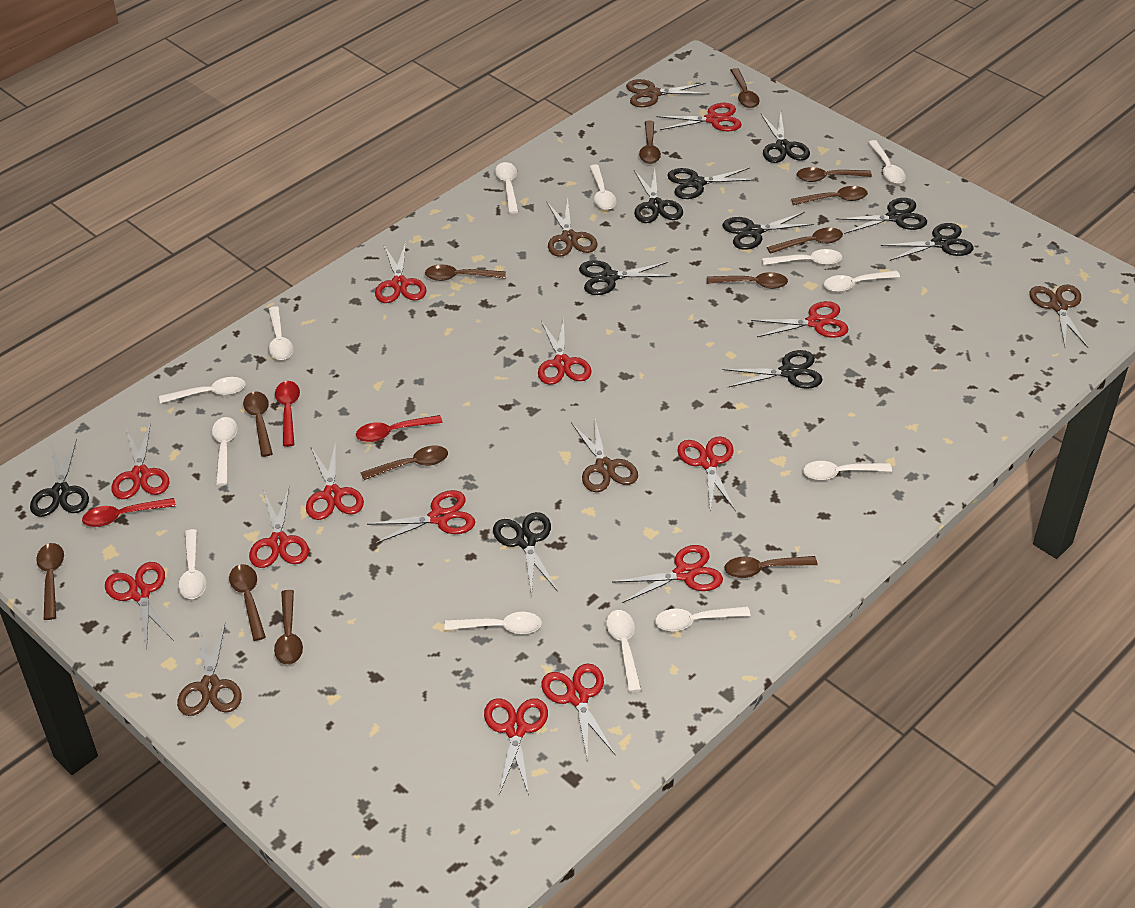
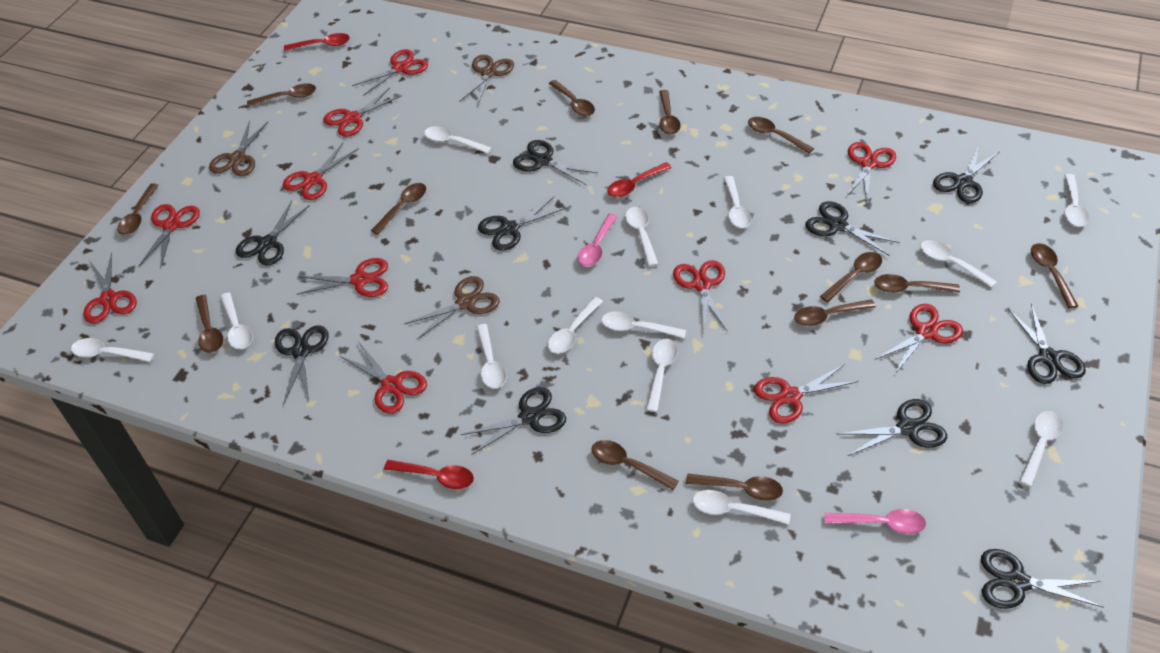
brown scissors: [177,624,242,716] [546,198,598,257] [571,419,638,492] [626,79,709,107] [1029,285,1088,348] = 5 -> [209,120,268,176] [405,276,500,339] [459,55,514,107] = 3
pink spoon: none = 0 -> [578,213,618,267] [824,509,926,534] = 2
red scissors: [105,562,174,649] [111,423,169,499] [249,488,309,568] [306,441,364,520] [367,490,475,544] [375,242,427,303] [484,698,548,795] [538,319,592,385] [541,663,615,762] [613,545,723,603] [656,103,742,131] [677,436,736,512] [751,301,849,338] = 13 -> [83,252,137,324] [138,204,200,269] [283,143,359,200] [296,258,388,297] [323,88,402,137] [340,341,427,414] [352,49,428,96] [673,260,727,334] [754,364,859,424] [845,142,896,202] [874,304,963,375] = 11

